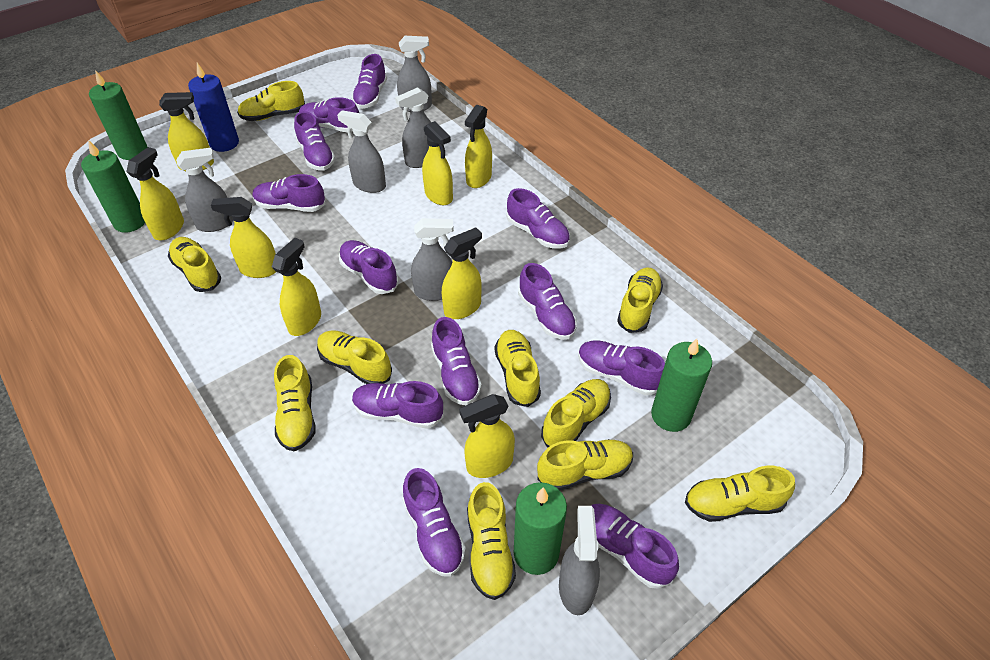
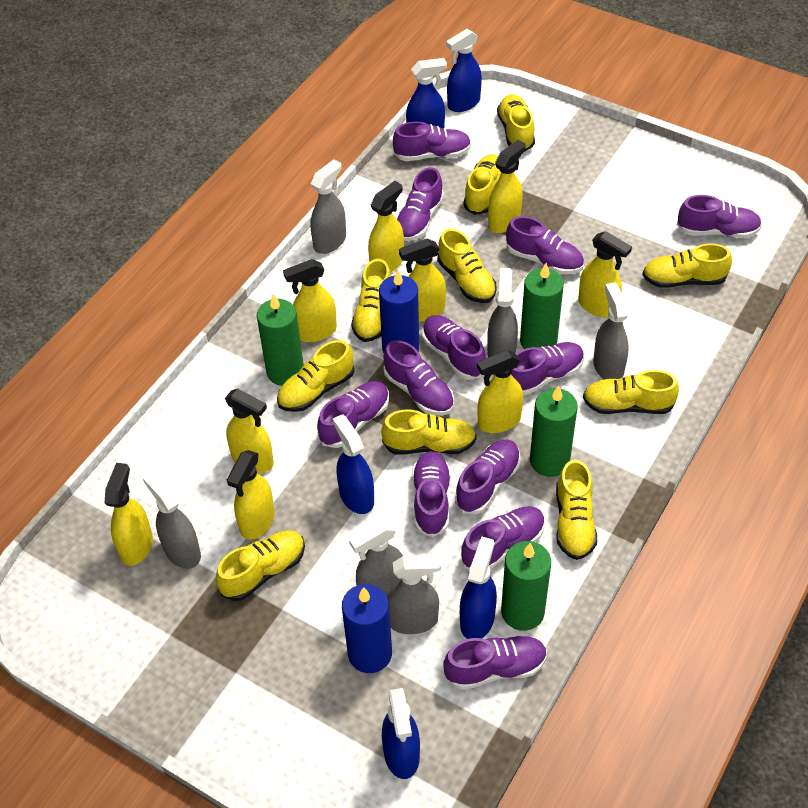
blue candle: [188,63,239,152] = 1 -> [342,584,392,673] [379,270,419,353] = 2
blue spray bottle: none = 0 -> [333,414,374,514] [382,688,420,779] [406,58,447,129] [446,29,482,112] [460,537,497,639] = 5
yellow spray bottle: [126,147,184,240] [159,92,214,171] [211,197,276,278] [272,238,321,336] [422,121,453,205] [442,228,482,319] [459,394,515,478] [465,105,492,188] = 8 -> [105,463,153,566] [225,388,274,473] [227,450,275,540] [283,259,337,342] [368,181,404,272] [399,238,446,322] [477,350,523,433] [488,140,526,233] [578,231,632,318] = 9

